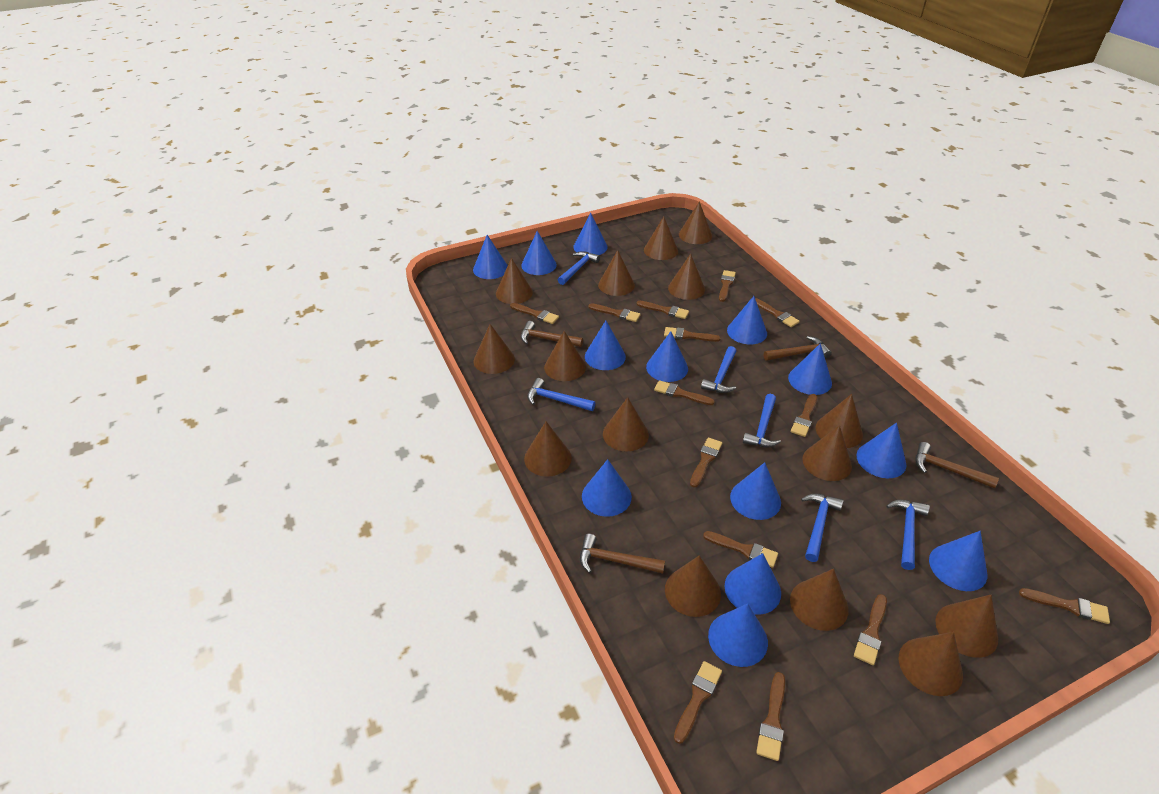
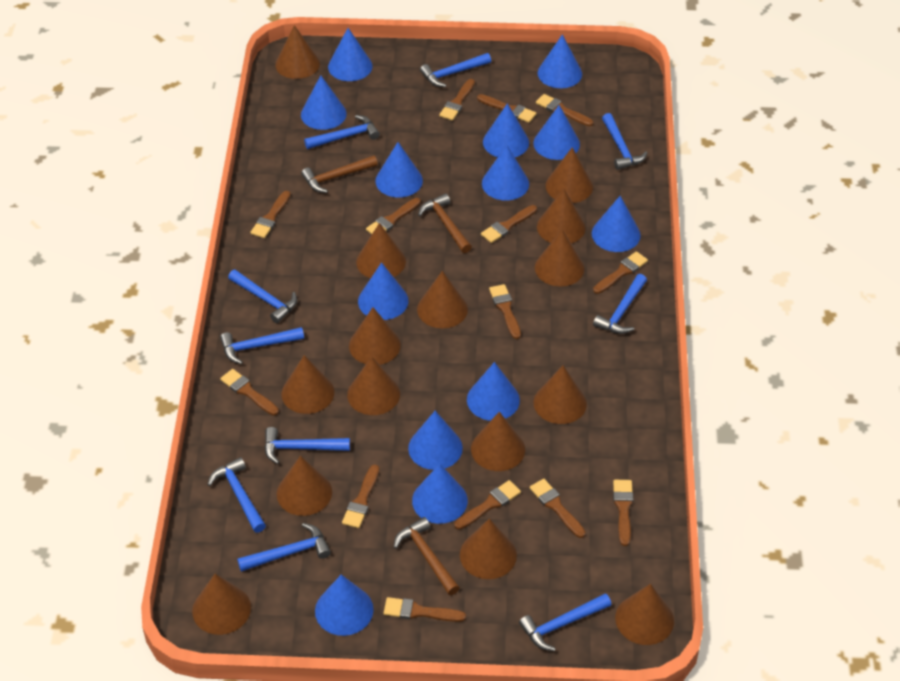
blue hammer: [527,378,595,411] [558,251,600,285] [701,346,736,393] [743,394,781,448] [801,494,843,562] [886,500,930,570] = 6 -> [208,457,266,533] [220,327,304,364] [228,270,297,323] [237,523,331,572] [264,427,350,464] [304,115,380,149] [420,53,491,87] [519,593,611,651] [593,274,647,334] [602,113,647,170] = 10
brown hammer: [521,321,583,347] [580,534,665,574] [764,336,832,361] [915,442,999,488] = 4 -> [301,155,378,193] [394,517,460,595] [418,193,472,253] = 3

